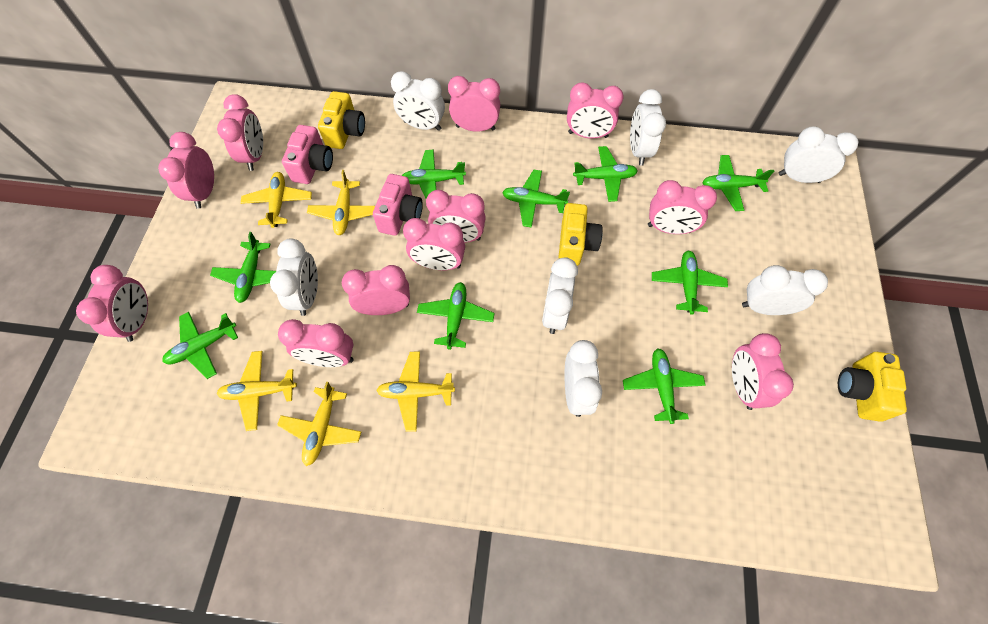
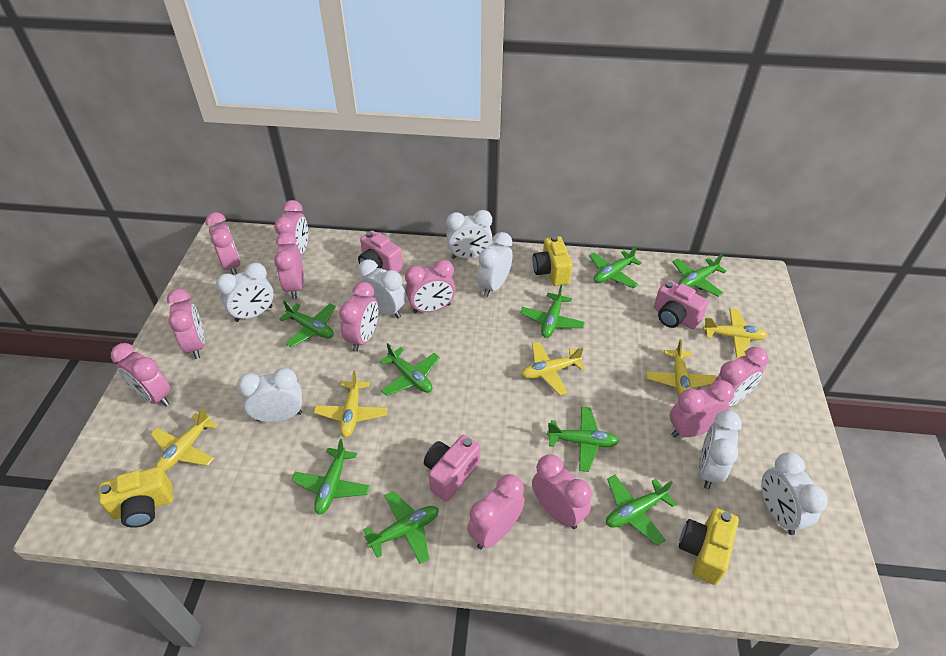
pink camera: [282,125,333,184] [373,174,423,236] = 2 -> [358,231,403,272] [424,435,480,502] [654,280,709,329] = 3

